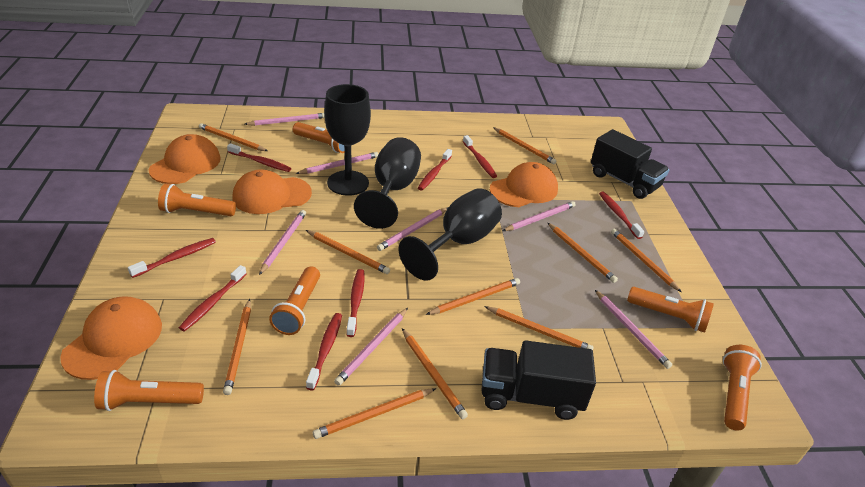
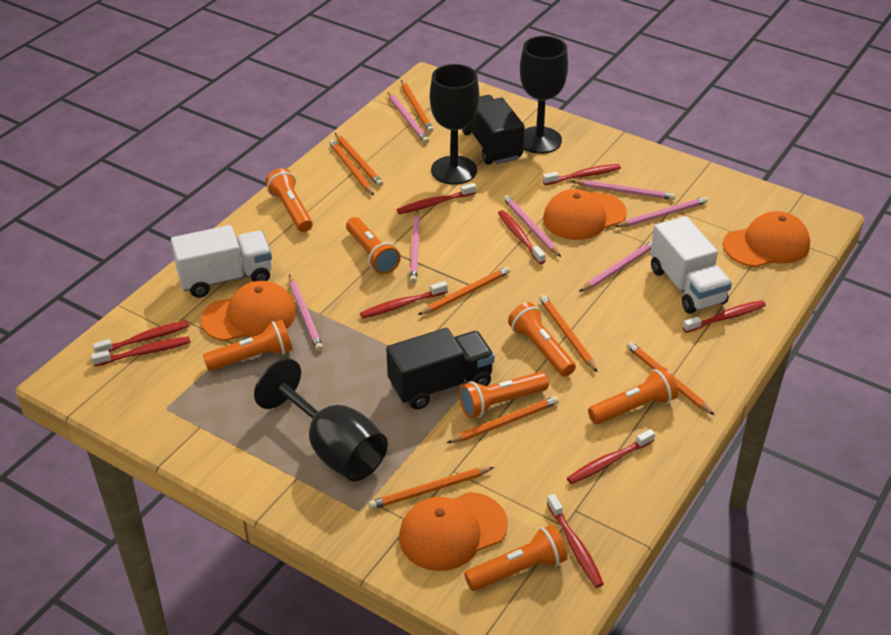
orange flashlight: [94,370,204,411] [158,184,236,216] [269,266,320,335] [293,122,345,153] [627,287,714,333] [723,345,762,430] = 6 -> [203,320,293,371] [265,168,313,232] [346,217,401,274] [459,372,549,418] [464,525,568,591] [508,302,576,377] [588,367,678,424] = 7
orange pencil: [199,123,268,151] [223,299,251,395] [306,230,390,274] [313,388,436,439] [402,328,468,419] [426,278,520,315] [484,306,594,350] [493,127,556,164] [548,223,618,283] [611,229,681,292] = 10 -> [329,139,374,195] [335,133,383,187] [368,467,494,510] [401,80,434,133] [418,267,510,315] [447,396,559,443] [539,295,597,372] [627,342,714,415] = 8
red toothbrush: [128,238,216,278] [179,265,247,331] [227,143,291,172] [306,313,342,390] [346,269,365,337] [418,149,452,190] [463,135,497,178] [599,192,644,239] = 8 -> [91,337,190,367] [93,321,189,353] [360,281,448,318] [397,183,477,214] [498,210,546,264] [543,164,621,185] [547,494,604,588] [567,429,655,484] [683,300,766,333] = 9
white truck: none = 0 -> [171,225,272,298] [650,216,732,314] = 2

